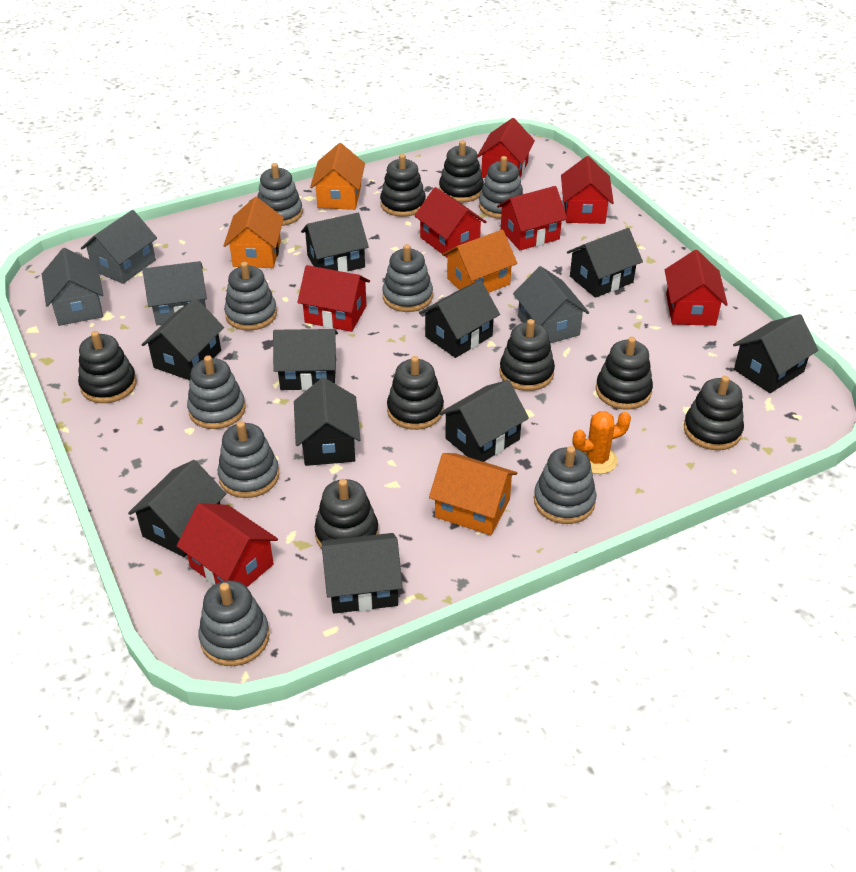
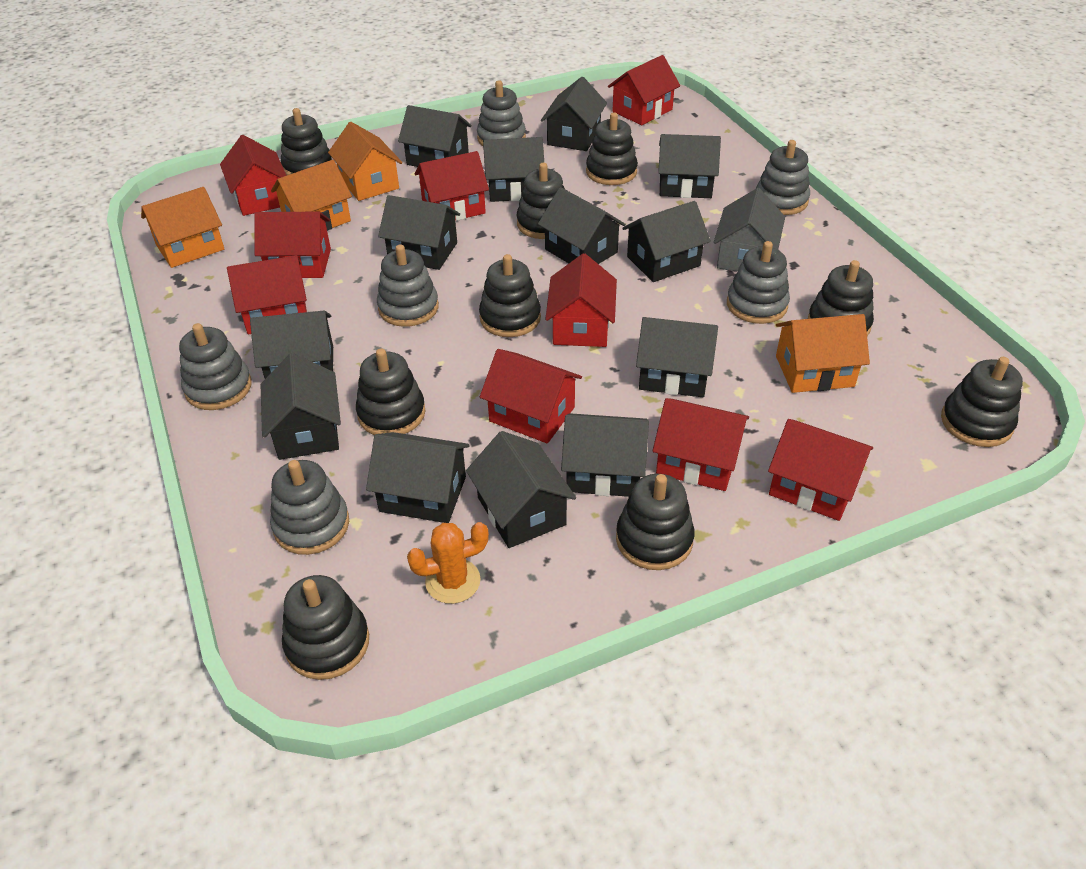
black house: [128,460,226,557] [141,298,224,380] [273,329,338,391] [294,378,361,466] [301,213,369,272] [321,533,403,614] [419,280,500,358] [439,380,529,462] [567,228,643,298] [733,314,818,393] = 10 -> [250,311,333,379] [261,353,341,460] [366,432,470,523] [378,195,460,270] [398,105,472,167] [466,431,576,548] [483,137,544,202] [538,187,626,264] [541,77,607,151] [561,413,649,497] [622,201,711,282] [636,317,718,397] [658,134,721,198] = 13
black stacking toy: [78,331,137,403] [315,479,379,549] [380,154,426,217] [387,356,444,430] [439,141,484,203] [500,319,555,391] [596,337,653,410] [684,376,744,450] = 8 -> [281,108,333,175] [282,575,369,680] [356,348,426,435] [479,254,541,337] [517,163,565,239] [586,112,638,185] [616,474,694,570] [808,260,874,336] [941,357,1023,447] = 9
grey house: [42,248,103,326] [81,210,157,284] [142,261,207,325] [513,266,589,343] = 4 -> [714,188,785,272] = 1
grey stacking toy: [187,355,246,429] [199,580,270,666] [218,421,279,498] [224,262,277,331] [257,163,303,226] [382,244,433,312] [479,156,523,219] [534,446,597,524] = 8 -> [179,323,252,410] [270,460,349,555] [377,244,439,327] [477,80,526,146] [727,241,790,324] [756,140,810,215] = 6
red house: [176,503,278,587] [297,265,370,332] [414,187,486,257] [478,118,535,178] [497,186,567,250] [561,156,614,224] [665,250,728,326] = 7 -> [220,135,287,216] [227,255,307,334] [255,211,331,278] [414,151,489,221] [480,349,582,444] [545,253,617,347] [608,55,680,125] [653,398,749,491] [768,419,873,521] = 9

